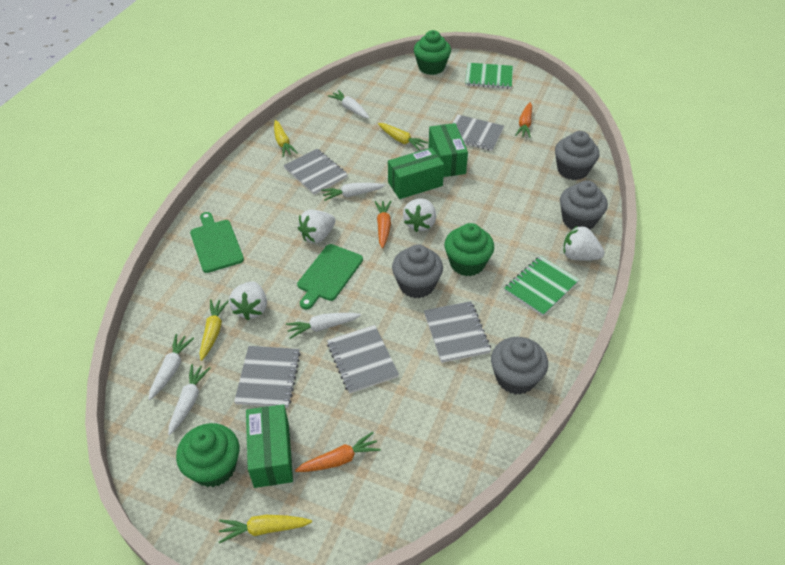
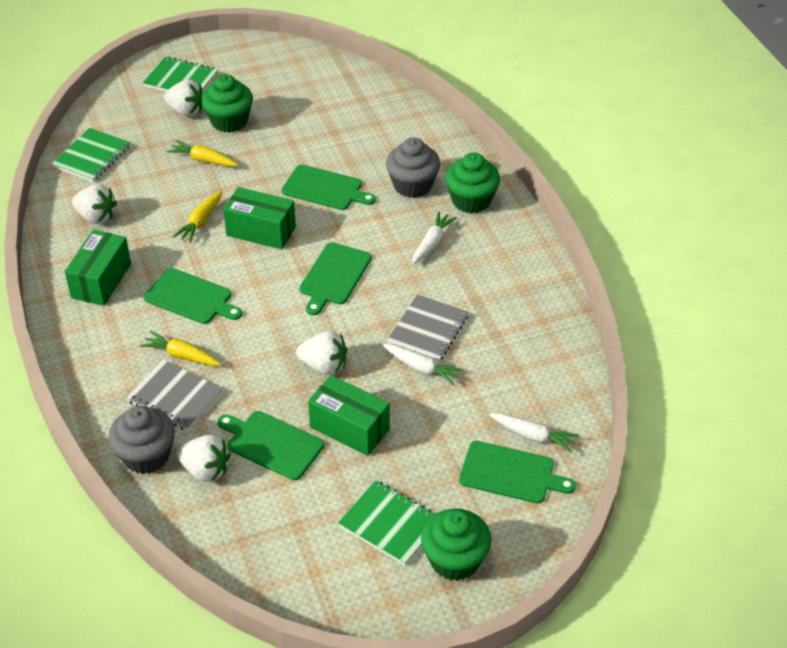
green cutting board: [190,212,244,273] [297,244,363,309] = 2 -> [144,268,242,324] [218,411,324,480] [281,164,376,210] [299,242,372,315] [459,441,576,504] = 5
green notebook: [465,63,513,89] [504,256,579,316] = 2 -> [52,128,131,182] [143,56,218,92] [338,480,435,565] = 3
grey cupcake: [392,244,443,298] [491,337,548,395] [555,131,599,180] [560,180,608,230] = 4 -> [108,406,175,474] [386,137,440,198] = 2
grey notebook: [234,346,301,408] [283,149,348,195] [327,325,399,394] [424,301,491,363] [453,115,504,151] = 5 -> [126,359,223,431] [386,294,468,363] = 2
orange carrot: [295,432,381,472] [374,201,391,248] [515,102,532,138] = 3 -> none = 0
white carrot: [148,334,194,400] [168,364,211,435] [286,313,361,339] [321,183,385,201] [328,90,369,119] = 5 -> [383,344,464,385] [412,211,457,264] [489,413,579,453] = 3
yellow carrot: [200,299,229,361] [219,515,312,543] [274,120,298,157] [378,123,428,151] = 4 -> [140,331,221,366] [167,140,238,167] [173,191,222,243] = 3

